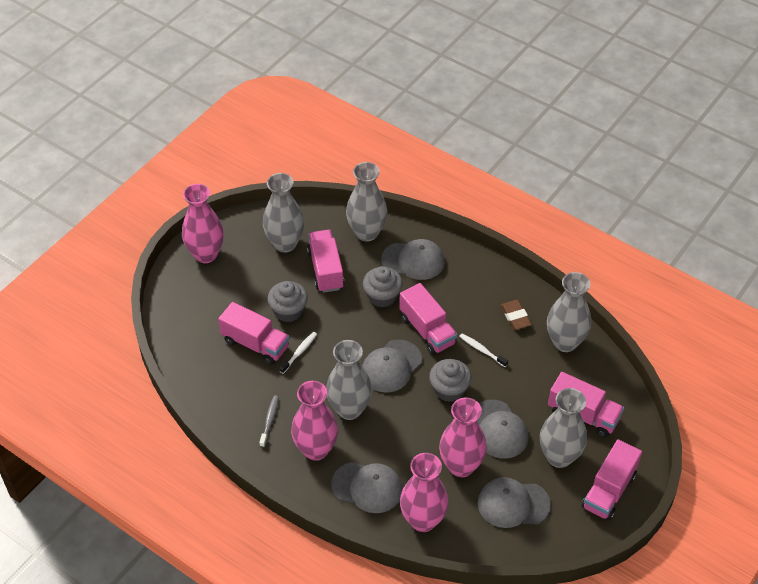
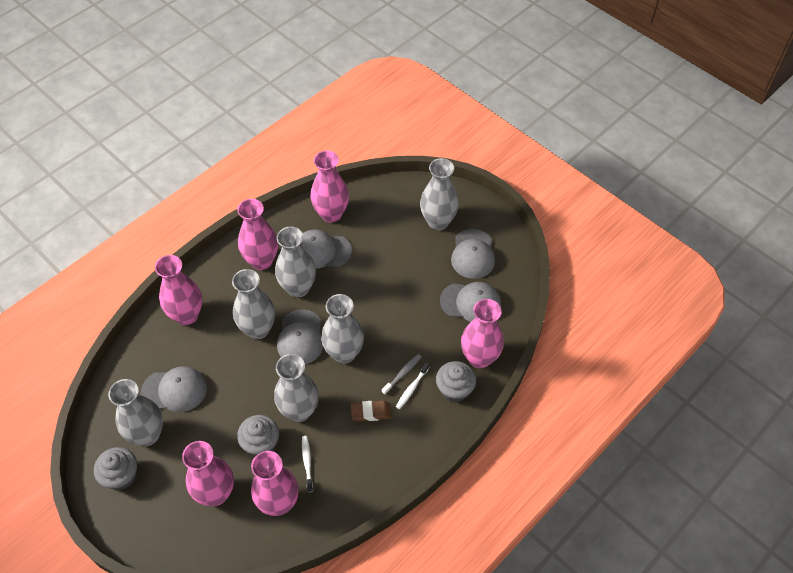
grey vase: [263,173,304,253] [326,340,372,420] [346,162,387,242] [540,388,587,468] [547,272,591,352] = 5 -> [108,379,163,446] [232,269,275,339] [274,354,319,422] [275,227,316,298] [321,294,364,364] [420,158,459,230] = 6
pink truck: [218,302,289,365] [307,230,344,293] [399,283,457,355] [548,372,624,438] [582,439,642,521] = 5 -> none = 0
pink vase: [182,184,224,263] [291,381,338,461] [400,453,449,532] [439,398,487,477] = 4 -> [155,255,202,325] [182,441,234,506] [237,199,278,270] [251,451,299,516] [310,151,349,223] [461,299,504,368] = 6

